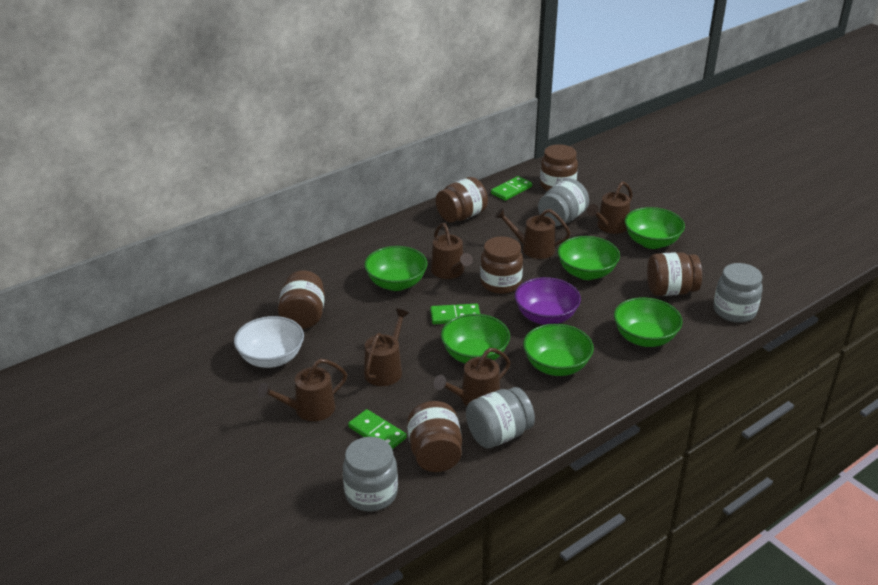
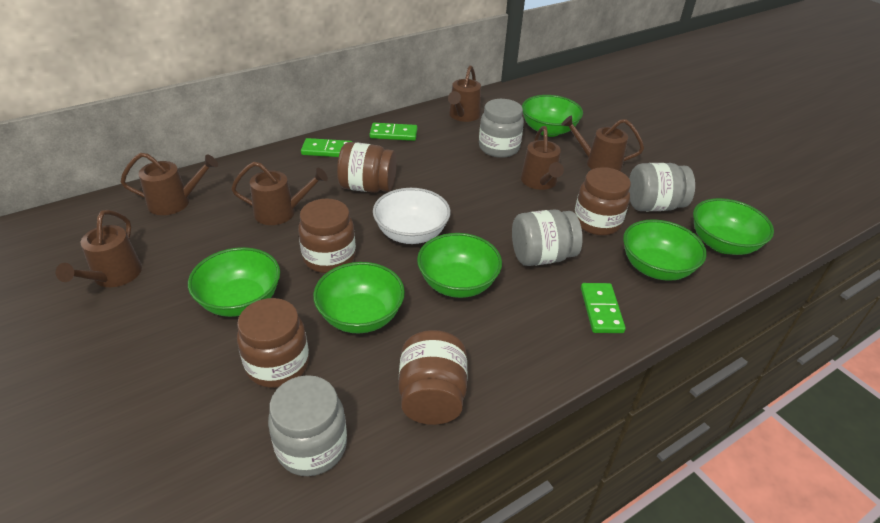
brown jar: [278,270,325,329] [407,401,462,472] [436,177,488,223] [480,236,523,294] [540,144,578,191] [647,252,702,296] = 6 -> [237,298,309,388] [298,199,356,273] [337,142,397,193] [398,330,467,425] [574,167,631,236] = 5
purple bowl: [515,277,581,325] = 1 -> none = 0

